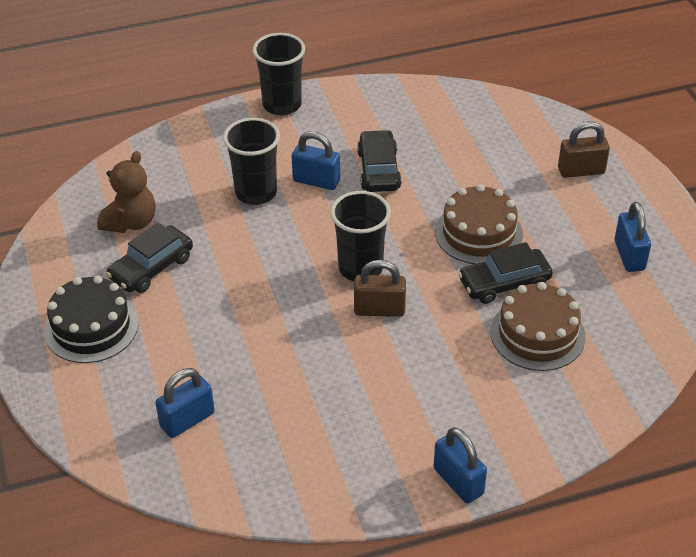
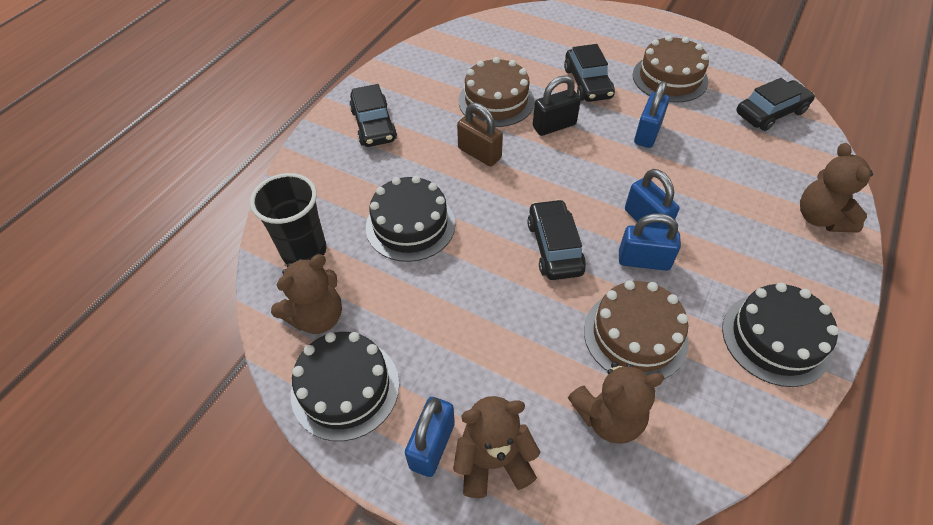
black cake: [44,276,139,363] = 1 -> [291,332,399,441] [366,176,455,262] [722,283,839,387] = 3
black car: [106,223,193,293] [357,130,402,192] [458,242,553,304] = 3 -> [349,84,397,147] [527,199,586,280] [564,44,615,102] [736,78,815,131] = 4
black cup: [223,118,280,205] [253,33,305,115] [330,191,391,281] = 3 -> [250,173,326,265] = 1
black padlock: none = 0 -> [533,75,581,136] = 1
brown cake: [435,184,523,264] [490,282,586,371] = 2 -> [459,57,535,127] [584,280,689,379] [633,35,709,103] = 3
brown padlock: [354,260,406,317] [558,121,610,178] = 2 -> [457,103,503,166] = 1
brown teddy bear: [97,151,155,233] = 1 -> [271,254,342,334] [453,396,541,498] [568,362,664,444] [800,143,873,233] = 4

